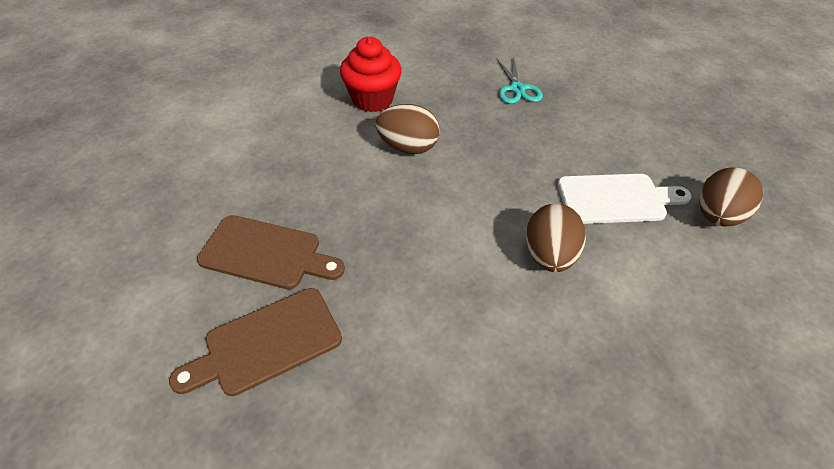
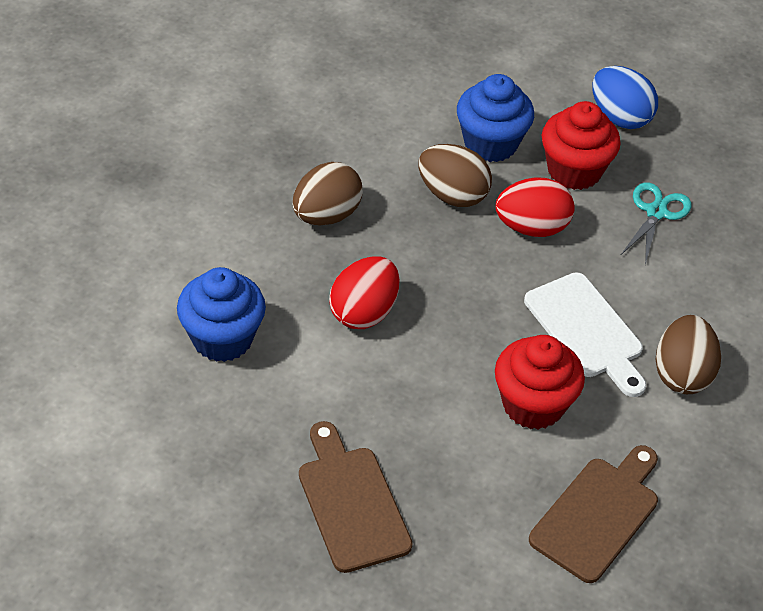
blue cupcake: none = 0 -> [177,267,266,362] [457,74,534,162] = 2
blue egg: none = 0 -> [592,66,658,129] = 1
red cupcake: [340,37,402,112] = 1 -> [495,335,585,430] [542,101,621,190] = 2
red egg: none = 0 -> [329,256,399,329] [495,177,575,237] = 2

